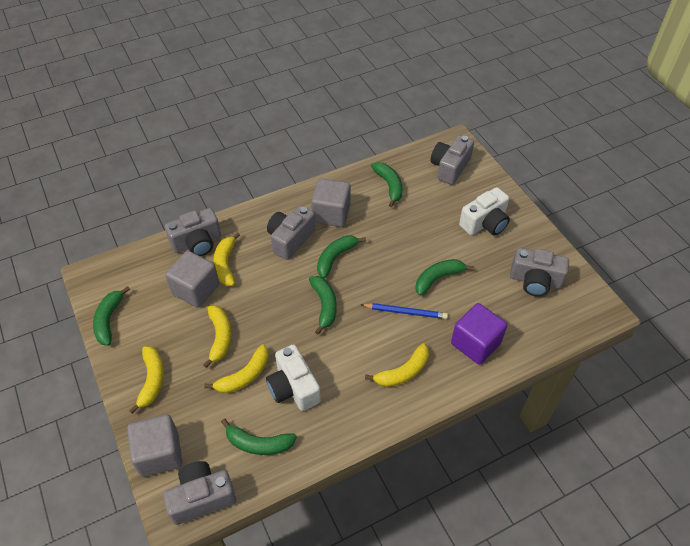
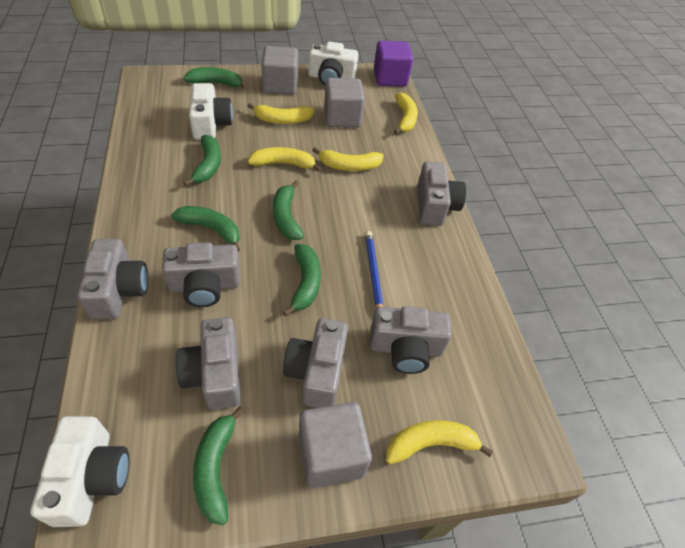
grey camera: [163,461,236,525] [165,208,221,256] [267,205,316,260] [430,135,474,185] [510,248,569,297] = 5 -> [77,239,148,319] [162,242,240,307] [176,317,241,410] [283,318,348,408] [370,306,452,374] [418,161,466,226] = 6
white camera: [266,344,321,411] [459,187,510,235] = 2 -> [30,416,129,527] [189,83,233,140] [309,41,359,85] = 3

